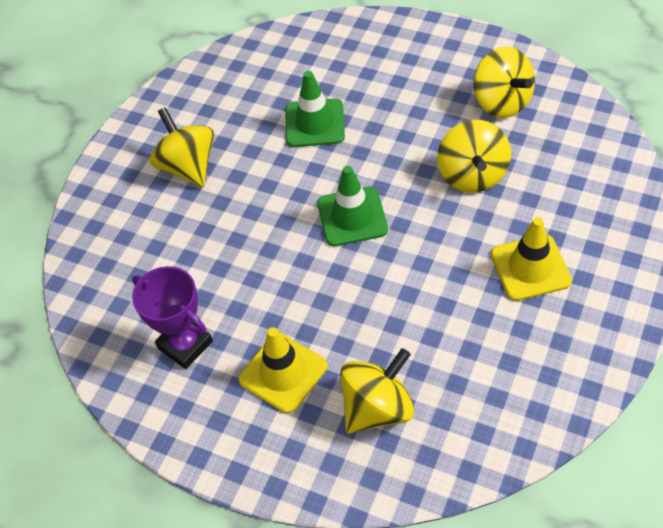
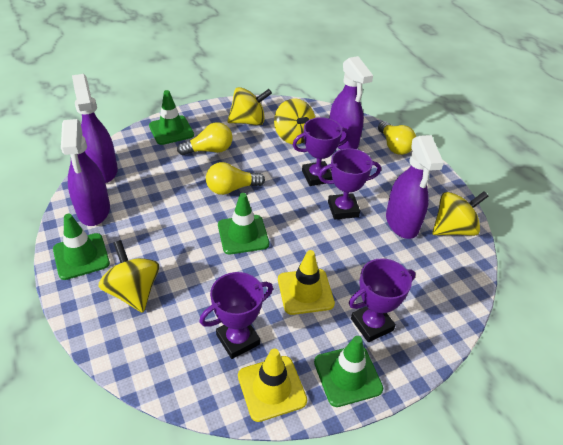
green traffic cone: [286,71,345,147] [317,166,388,246] = 2 -> [53,214,110,280] [149,90,194,145] [218,193,269,254] [314,336,383,407] = 4
purple spray bottle: none = 0 -> [61,119,110,226] [72,74,118,183] [329,56,373,149] [386,135,444,239] = 4
purple trophy: [132,266,213,369] = 1 -> [199,272,273,359] [293,117,350,186] [318,148,381,220] [349,258,415,342] = 4
yellow light bulb: none = 0 -> [177,122,232,156] [206,162,265,195] [378,121,416,155] = 3

